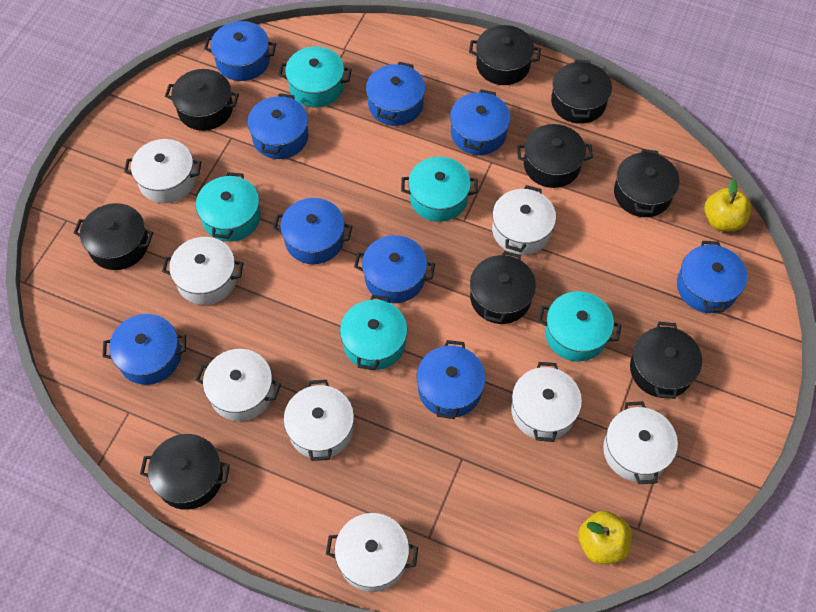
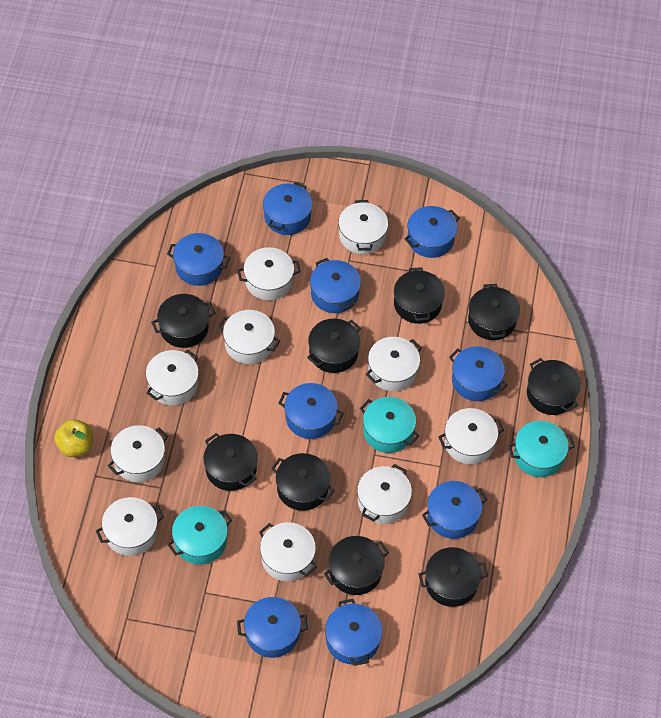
turquoise pot: [196,172,261,242] [278,47,351,107] [340,295,407,370] [401,157,478,222] [538,291,622,361] = 5 -> [167,506,232,564] [360,397,419,453] [508,421,575,477] = 3
white pot: [124,139,201,203] [162,237,243,305] [196,349,281,421] [284,380,354,461] [326,513,418,592] [492,185,556,255] [511,362,582,442] [603,401,678,484] = 8 -> [96,497,164,556] [108,425,168,482] [146,349,199,405] [218,310,280,364] [237,247,301,300] [259,522,317,581] [338,200,388,254] [357,464,412,524] [366,337,422,391] [438,408,504,464] = 10
yellow apple: [578,511,632,564] [704,179,751,232] = 2 -> [54,419,93,457] = 1

